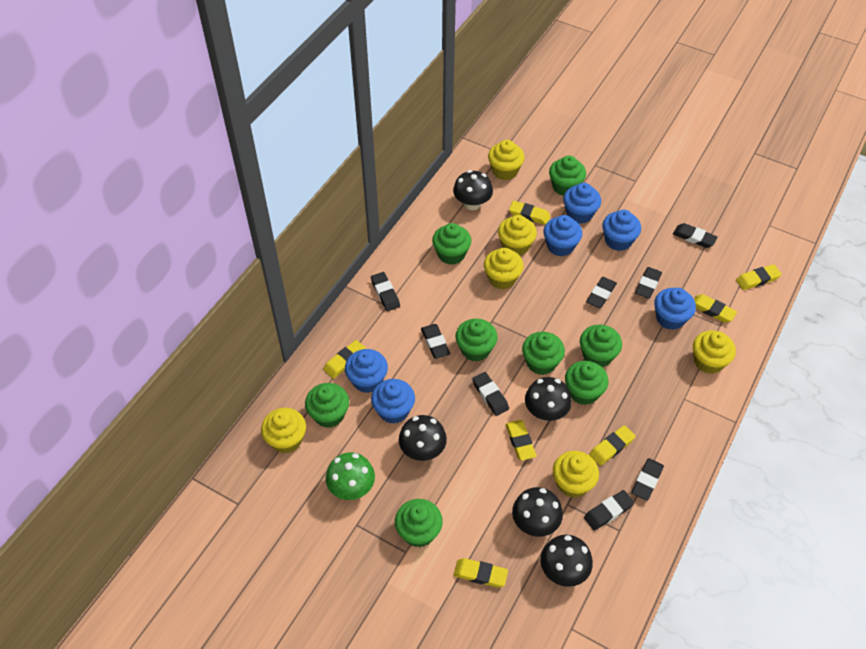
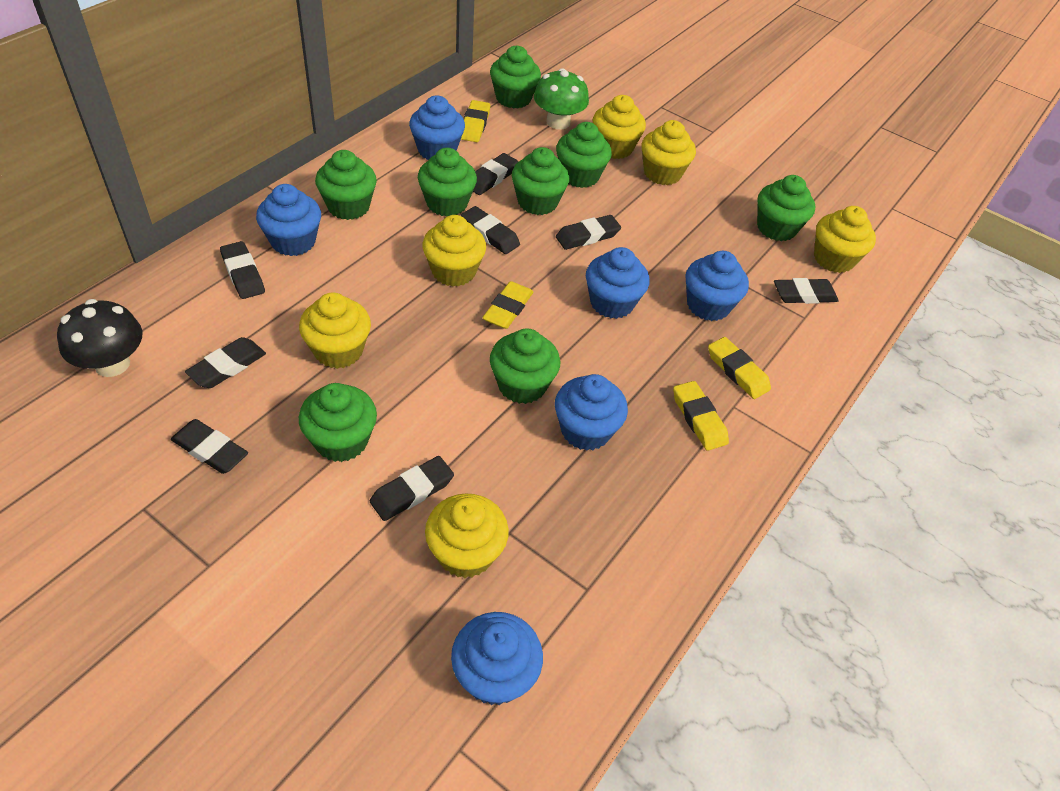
black mushroom: [399,415,447,461] [453,170,493,210] [512,487,563,537] [525,377,572,421] [540,535,593,587] = 5 -> [57,299,143,377] = 1
yellow eraser: [323,340,366,379] [454,558,508,588] [506,420,536,461] [509,201,551,225] [589,425,635,466] [694,294,737,323] [736,264,782,290] = 7 -> [461,100,490,142] [482,281,533,329] [673,381,729,451] [708,337,771,399] = 4

